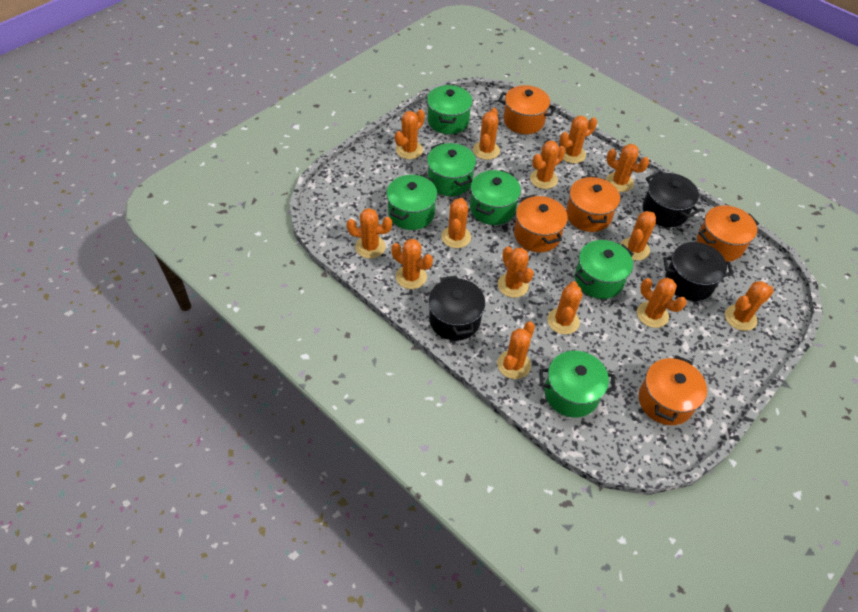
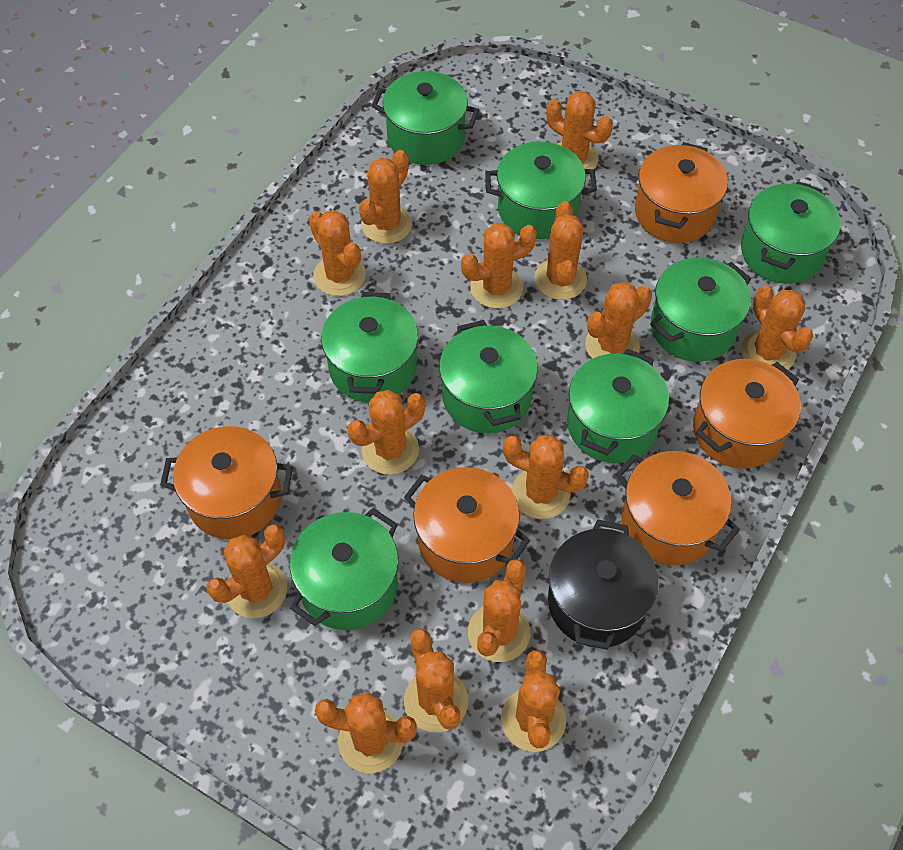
black pot: [428,276,485,341] [643,173,699,227] [663,242,733,301] = 3 -> [548,520,659,650] = 1
green pot: [386,174,437,230] [427,85,473,134] [427,143,476,196] [470,170,521,225] [539,351,616,418] [575,240,634,299] = 6 -> [290,508,398,630] [321,292,418,403] [371,71,479,165] [439,320,538,433] [485,142,597,239] [567,349,669,463] [650,258,751,362] [741,181,841,284] = 8

